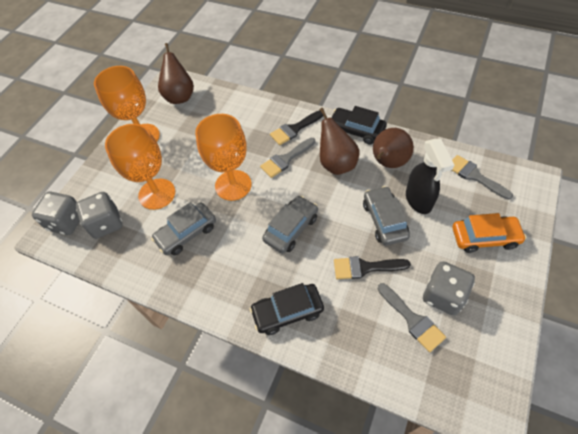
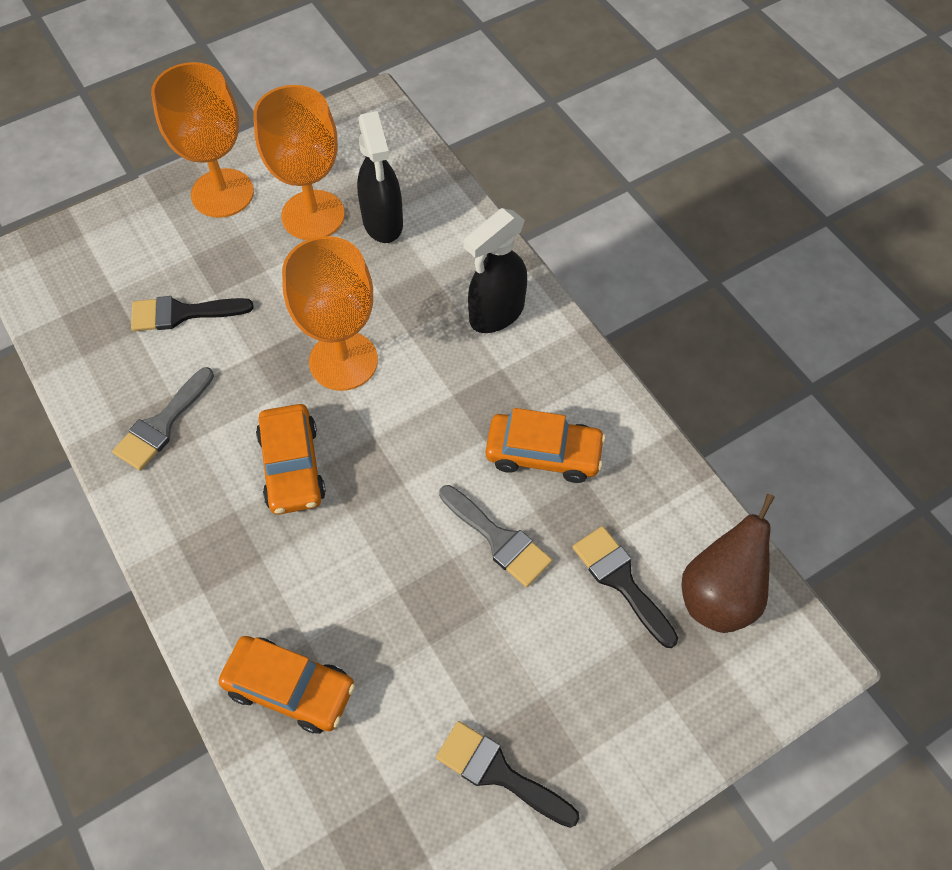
black brush: [270,110,323,145] [334,256,411,279] = 2 -> [131,296,254,331] [436,721,580,828] [573,526,678,648] = 3
black car: [250,283,324,335] [331,106,387,145] = 2 -> none = 0
black spray bottle: [406,139,454,214] = 1 -> [357,111,403,243] [464,208,527,333] = 2
brown pear: [158,43,194,104] [320,108,359,175] [373,128,414,168] = 3 -> [682,494,775,633] = 1
grey brush: [260,138,315,178] [378,283,446,352] [452,155,513,200] = 3 -> [112,367,214,471] [439,485,552,587] = 2
grey car: [151,202,216,255] [262,196,318,253] [363,186,410,245] = 3 -> none = 0
grey dice: [32,192,80,235] [76,192,122,239] [423,261,475,315] = 3 -> none = 0
orange car: [453,213,527,253] = 1 -> [219,636,355,734] [256,404,326,515] [486,408,606,483] = 3

